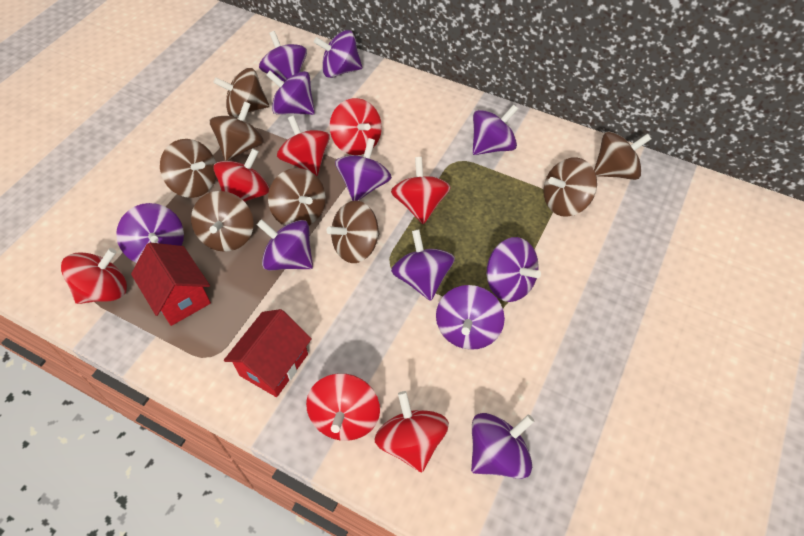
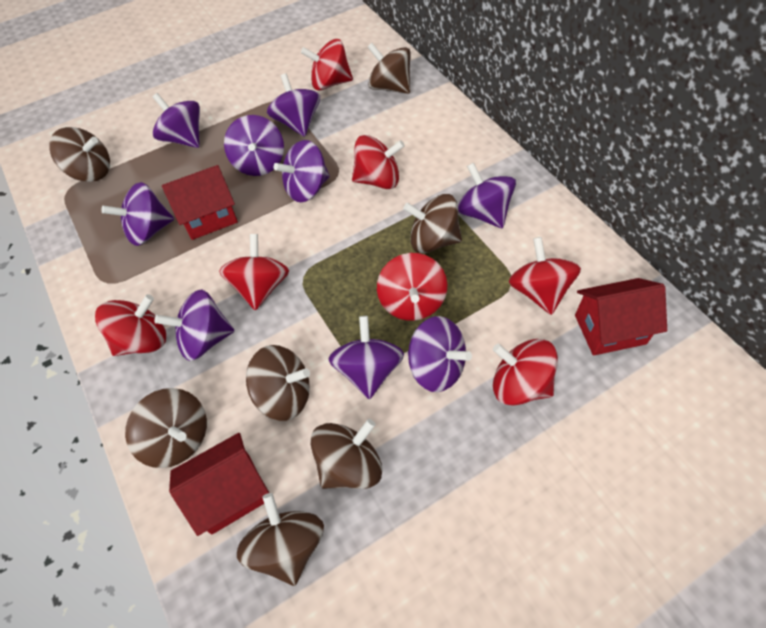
brown spinning top: [160,139,216,198] [191,191,254,252] [209,101,264,161] [213,68,269,118] [268,168,326,226] [326,200,380,263] [543,158,597,217] [594,131,651,180] = 8 -> [49,127,110,182] [125,388,207,468] [237,493,324,586] [246,345,310,421] [310,419,382,489] [368,43,411,94] [403,194,462,253] = 7
purple spinning top: [116,203,184,263] [257,219,313,270] [259,31,307,82] [266,71,315,115] [314,30,362,78] [335,138,392,201] [391,230,455,301] [436,285,505,350] [471,413,535,479] [473,104,518,155] [487,237,541,302] = 11 -> [101,182,174,246] [153,93,200,148] [154,289,234,361] [224,115,284,176] [267,73,320,137] [274,140,330,202] [329,316,404,399] [408,316,472,392] [458,163,516,228] = 9
red house: [131,242,211,326] [224,309,312,397] = 2 -> [162,165,238,240] [169,433,269,536] [575,278,667,356] = 3

